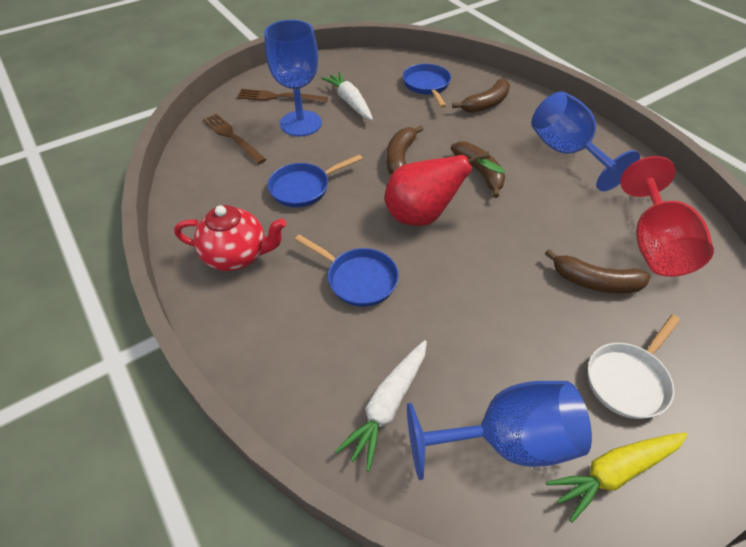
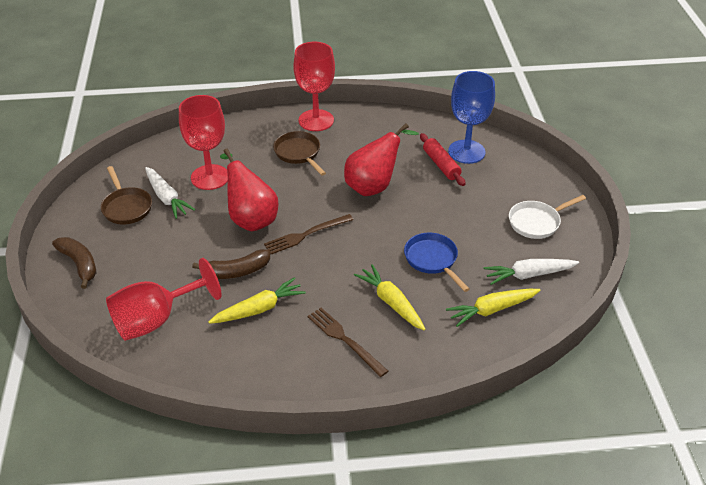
blue goblet: [264,20,322,136] [407,381,592,480] [531,91,640,191] = 3 -> [448,71,495,164] = 1
blue pan: [268,154,363,207] [295,234,399,307] [403,64,451,108] = 3 -> [404,233,470,292] = 1
brown banana: [386,125,424,175] [451,142,505,198] [452,79,510,113] [545,249,651,293] = 4 -> [52,237,96,289] [192,249,270,279] = 2
brown pan: none = 0 -> [101,166,152,224] [273,131,326,176] = 2
red goblet: [620,156,714,277] = 1 -> [106,258,222,341] [179,95,228,190] [293,42,335,131] = 3
red pear: [385,151,505,226] = 1 -> [220,148,279,231] [344,123,419,196] = 2
red rolling pin: none = 0 -> [420,133,466,186] = 1
red teapot: [174,205,286,271] = 1 -> none = 0
yellow carrot: [546,432,688,523] = 1 -> [208,277,306,324] [354,264,426,331] [446,289,541,327] = 3

